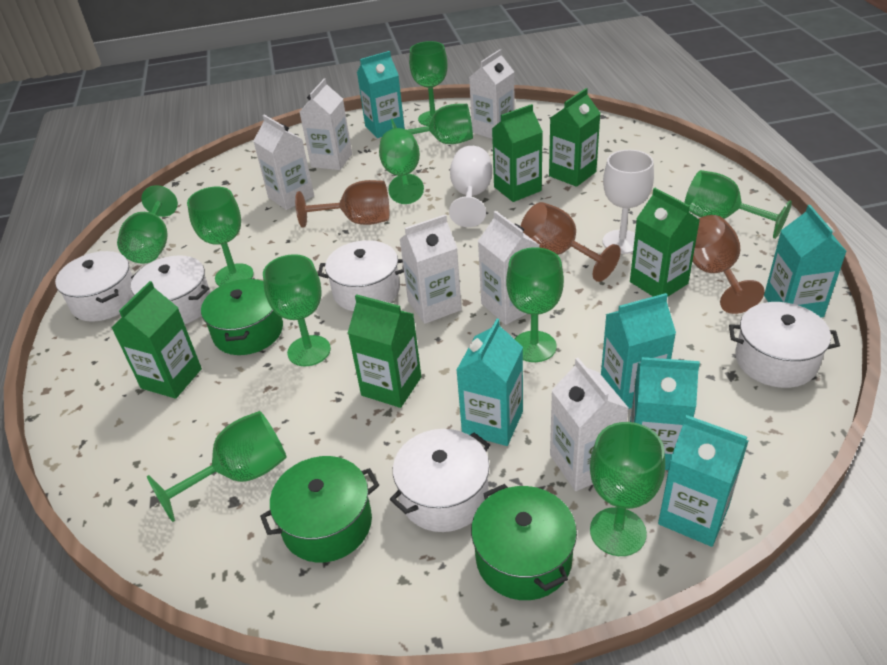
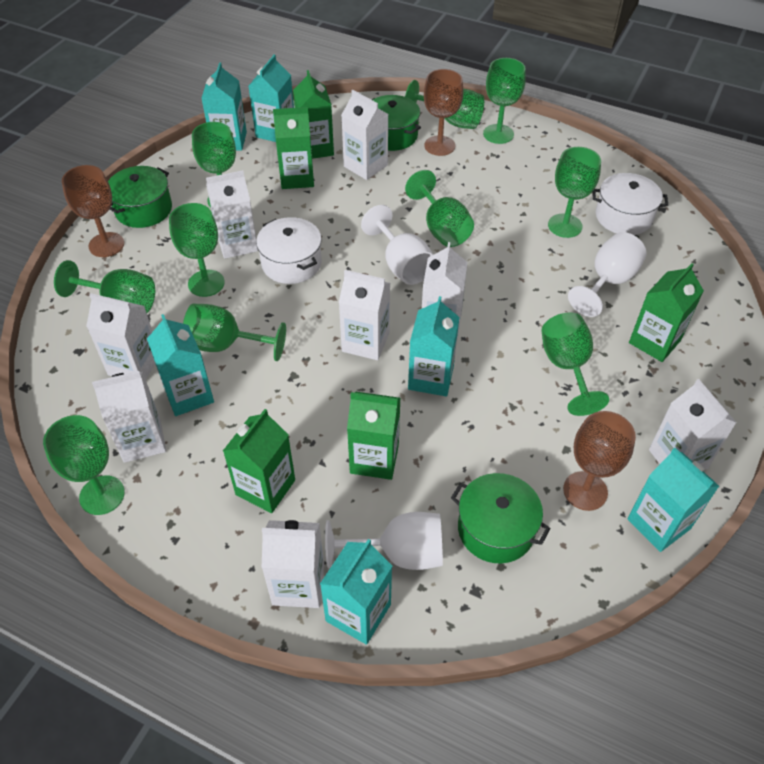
white carton: [253,115,314,210] [299,79,352,170] [400,214,462,324] [469,49,515,139] [478,211,540,325] [550,358,629,491] = 6 -> [86,293,155,379] [92,371,166,463] [206,170,258,259] [262,520,324,608] [339,270,390,360] [341,90,388,180] [422,242,468,340] [649,379,737,469] = 8
white goblet: [449,146,492,227] [603,150,654,254] = 2 -> [325,512,443,570] [361,205,433,285] [568,232,647,317] = 3
white pot: [55,251,134,322] [131,255,211,324] [318,240,404,311] [390,429,490,532] [729,302,840,388] = 5 -> [256,217,322,284] [592,173,668,235] = 2

